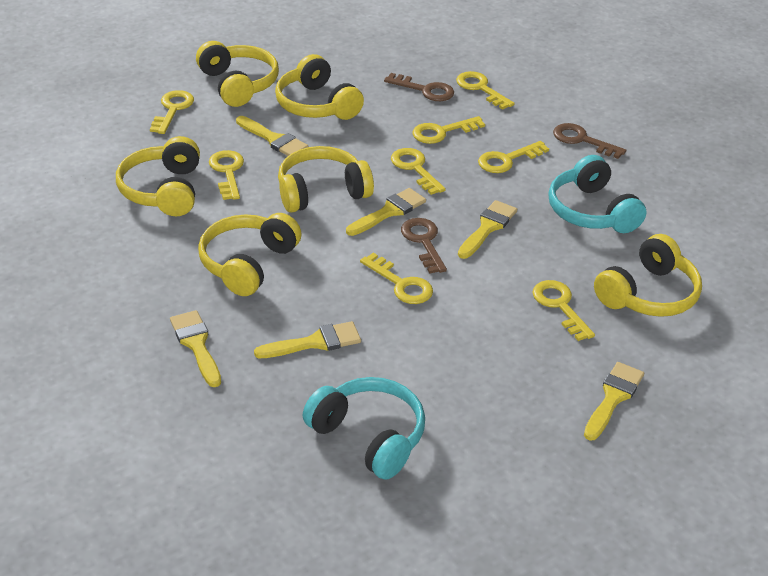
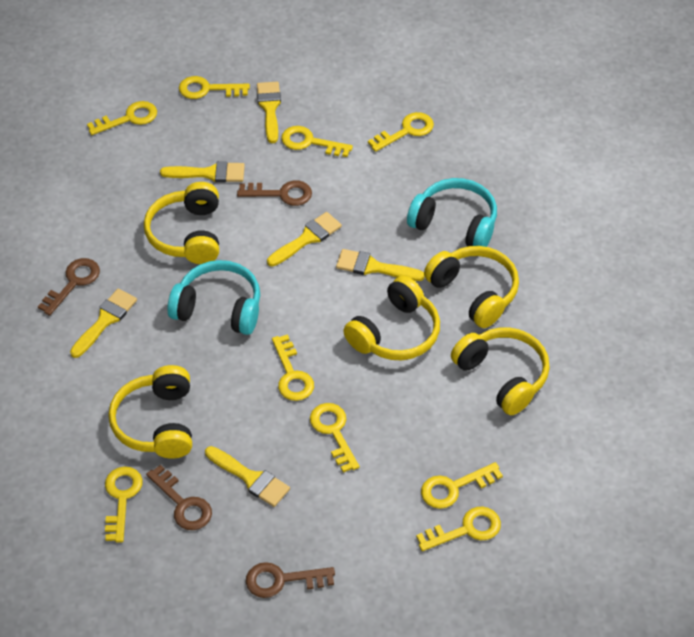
brown key: [384,73,454,101] [401,218,447,274] [553,123,626,159] = 3 -> [38,258,100,316] [146,465,212,530] [237,180,312,206] [246,562,335,598] = 4
yellow headphones: [116,136,200,216] [196,41,279,107] [198,213,302,296] [275,54,364,120] [278,146,374,213] [594,234,702,317] = 6 -> [108,365,192,459] [144,182,219,264] [343,276,440,360] [424,246,519,328] [451,327,550,415] = 5
yellow key: [150,90,194,134] [209,150,244,200] [360,253,433,304] [391,148,446,195] [413,116,485,144] [456,71,515,110] [478,141,549,173] [532,280,595,341] = 8 -> [87,101,157,135] [105,467,143,543] [179,76,250,99] [272,334,314,401] [281,126,353,157] [310,403,359,473] [368,112,434,152] [416,507,501,551] [421,462,503,509] = 9

